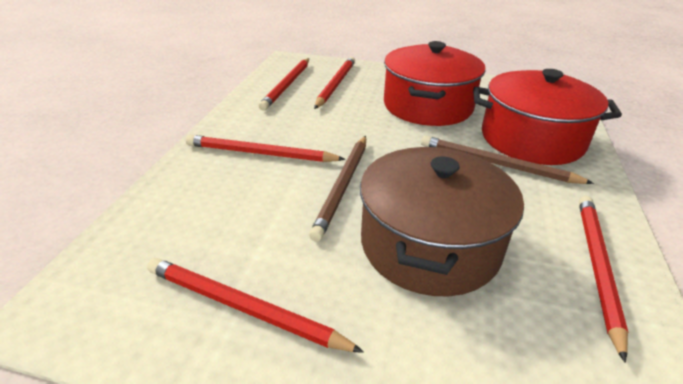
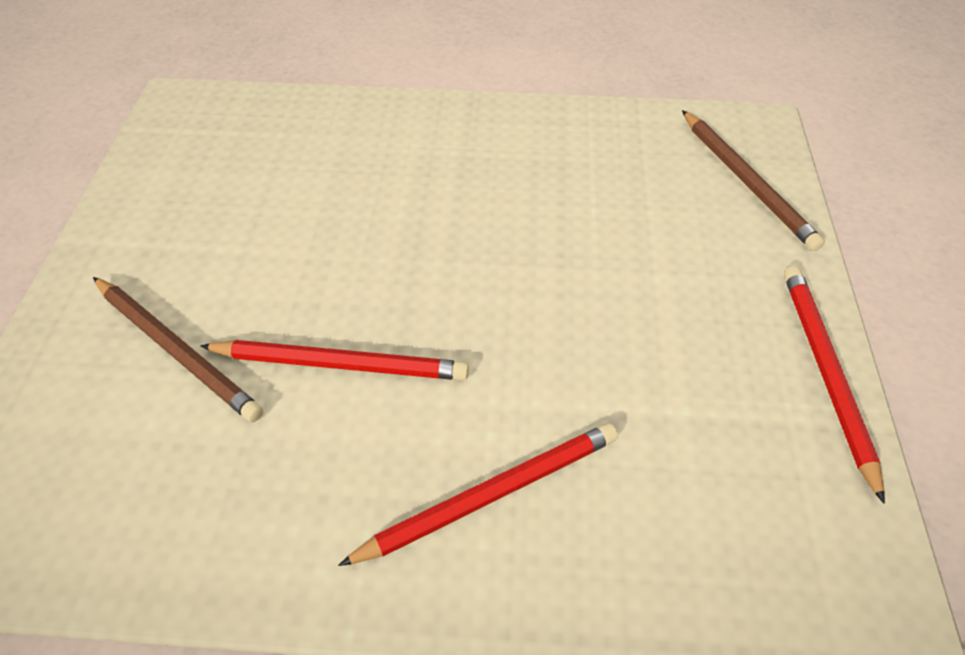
brown pot: [360,147,524,296] = 1 -> none = 0
red pencil: [147,258,364,353] [186,135,345,162] [259,58,309,111] [314,57,355,109] [579,196,628,363] = 5 -> [200,340,469,380] [338,423,618,566] [784,266,885,504] = 3
red pot: [384,41,486,126] [473,69,622,165] = 2 -> none = 0

